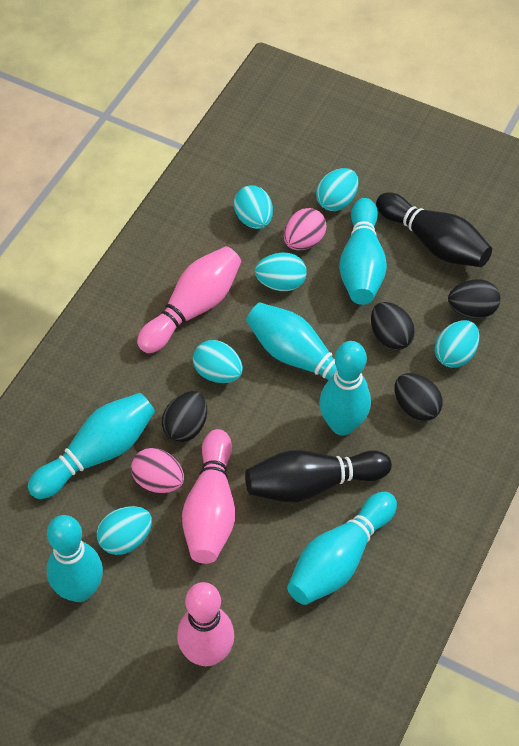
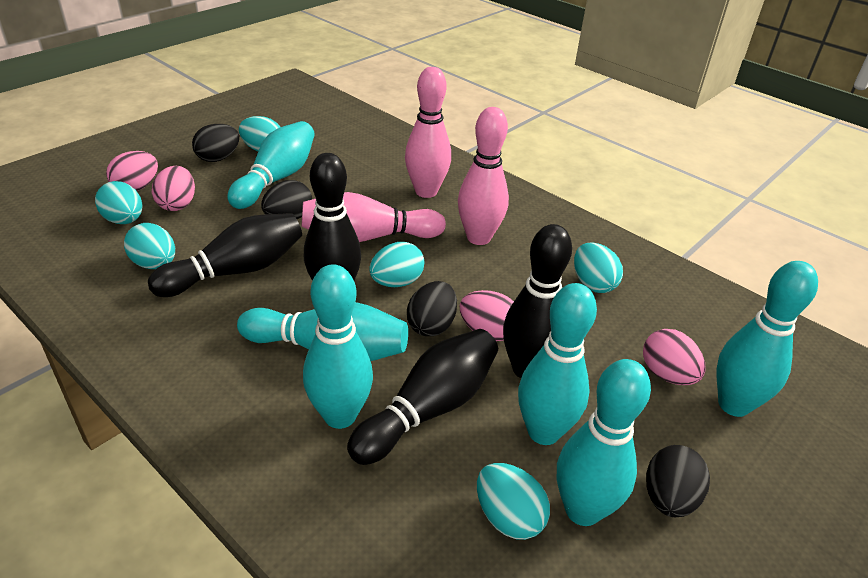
black bowling pin: [245,450,392,502] [376,192,492,267] = 2 -> [148,213,302,297] [304,153,361,281] [347,329,498,465] [503,224,572,378] = 4
pink egg: [131,448,184,493] [284,208,327,250] = 2 -> [106,151,158,191] [152,166,195,211] [459,290,514,341] [643,329,706,385] = 4

